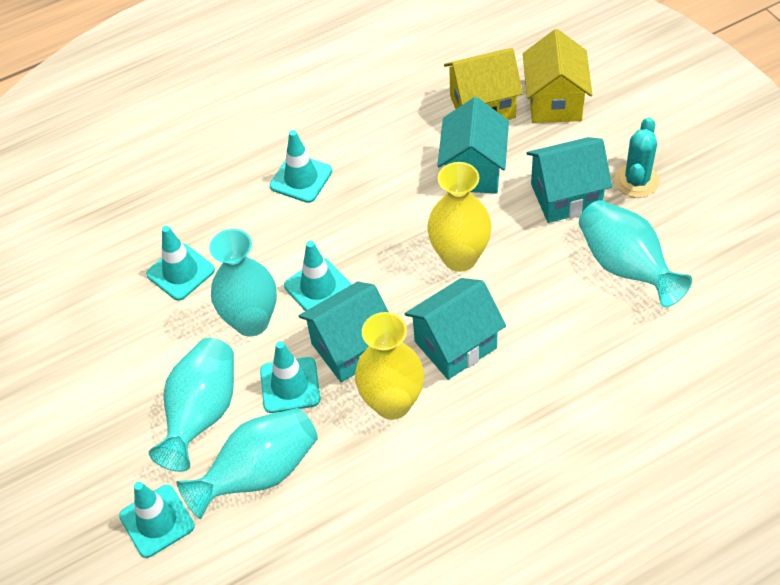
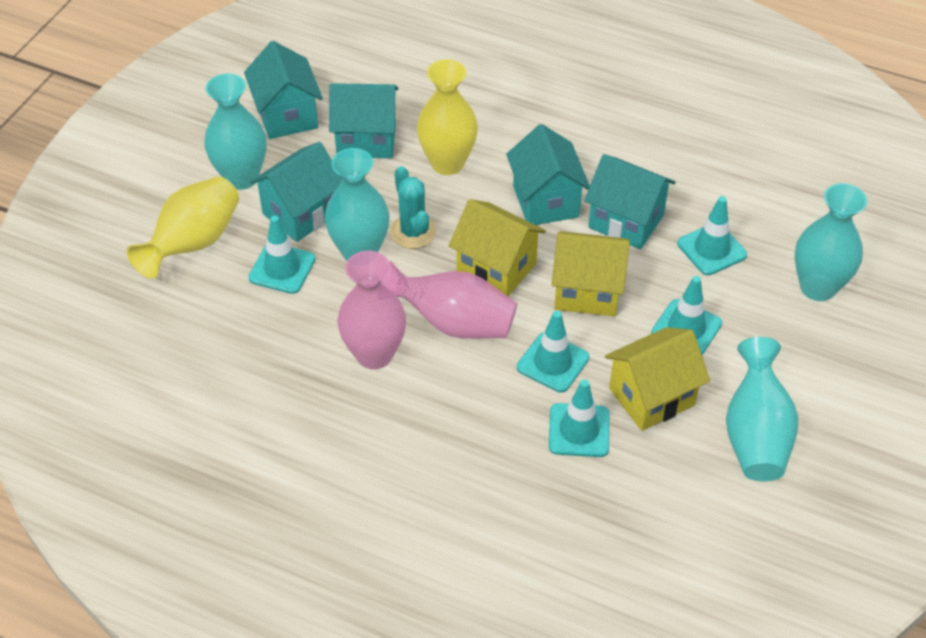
pink vase: none = 0 -> [337,251,406,369] [381,261,517,339] = 2
turquoise house: [299,282,388,382] [405,278,506,380] [437,97,509,193] [527,137,612,223] = 4 -> [244,41,323,139] [250,142,343,242] [329,83,398,158] [506,124,590,225] [584,154,676,249] = 5
yellow house: [444,48,523,120] [523,29,592,123] = 2 -> [449,199,546,296] [551,231,630,317] [605,327,710,431] = 3

